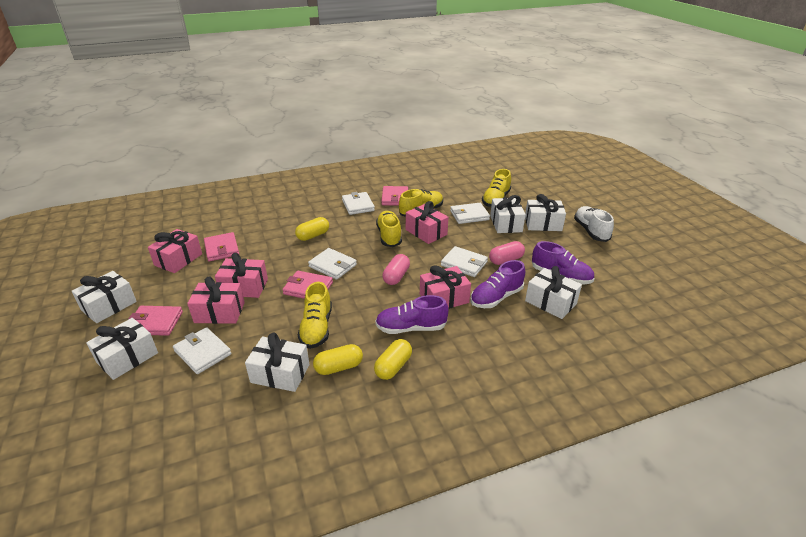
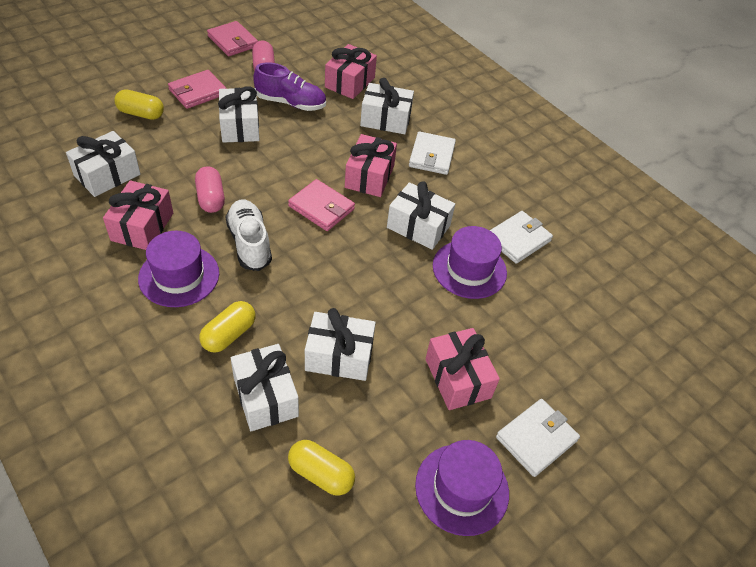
pink gift: [148,229,202,273] [187,277,245,324] [215,253,268,298] [406,201,449,244] [420,265,471,309] = 5 -> [103,180,173,250] [325,44,377,99] [345,134,397,197] [425,328,500,410] = 4
pink wallet: [128,306,183,336] [204,232,239,261] [282,271,333,299] [381,186,408,206] = 4 -> [168,70,227,109] [207,21,258,56] [288,179,355,231] = 3
purple hat: none = 0 -> [138,231,219,307] [415,440,509,536] [433,226,507,299] = 3
purple shoe: [375,295,448,334] [470,260,525,308] [532,241,594,285] = 3 -> [253,62,326,111] = 1
white wallet: [173,327,231,374] [308,248,357,280] [342,192,375,215] [441,246,488,277] [450,203,490,224] = 5 -> [409,131,456,175] [490,211,553,264] [496,399,580,477] = 3
yellow shoe: [298,282,332,349] [376,211,402,247] [399,189,443,217] [482,169,511,207] = 4 -> none = 0

